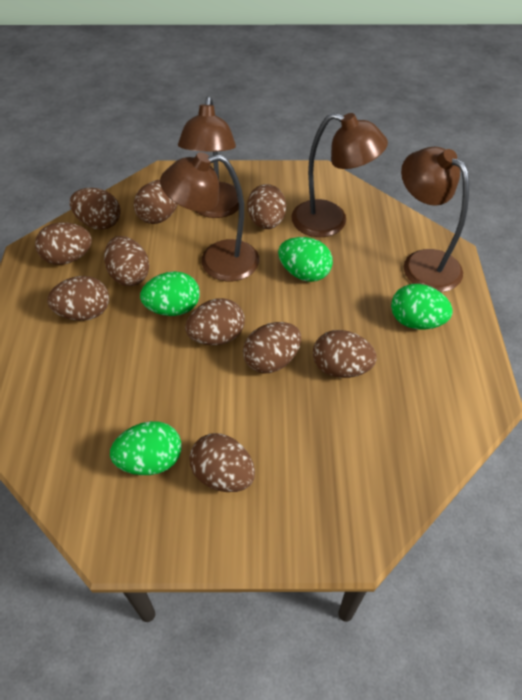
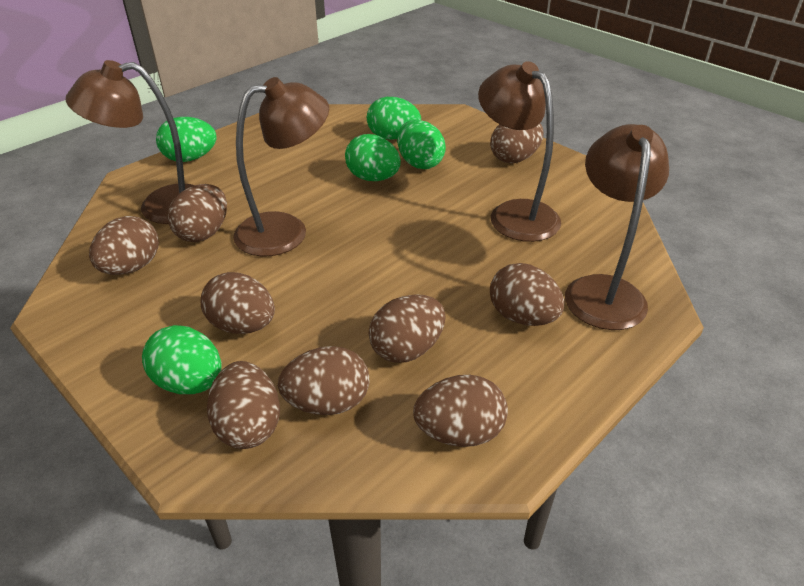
brown egg: [35,222,92,265] [47,276,109,321] [70,188,121,230] [104,236,149,286] [134,180,178,224] [185,298,245,345] [189,433,255,492] [243,322,301,374] [247,184,286,229] [313,330,377,378] = 10 -> [89,216,159,275] [167,184,227,242] [200,272,275,334] [207,361,280,449] [278,346,369,415] [369,294,445,363] [413,375,508,447] [490,123,544,163] [490,263,564,326] = 9
green egg: [110,421,182,475] [140,271,200,316] [278,237,333,282] [391,284,453,330] = 4 -> [142,325,222,394] [156,117,217,162] [345,134,401,181] [367,97,421,140] [397,120,446,169] = 5

